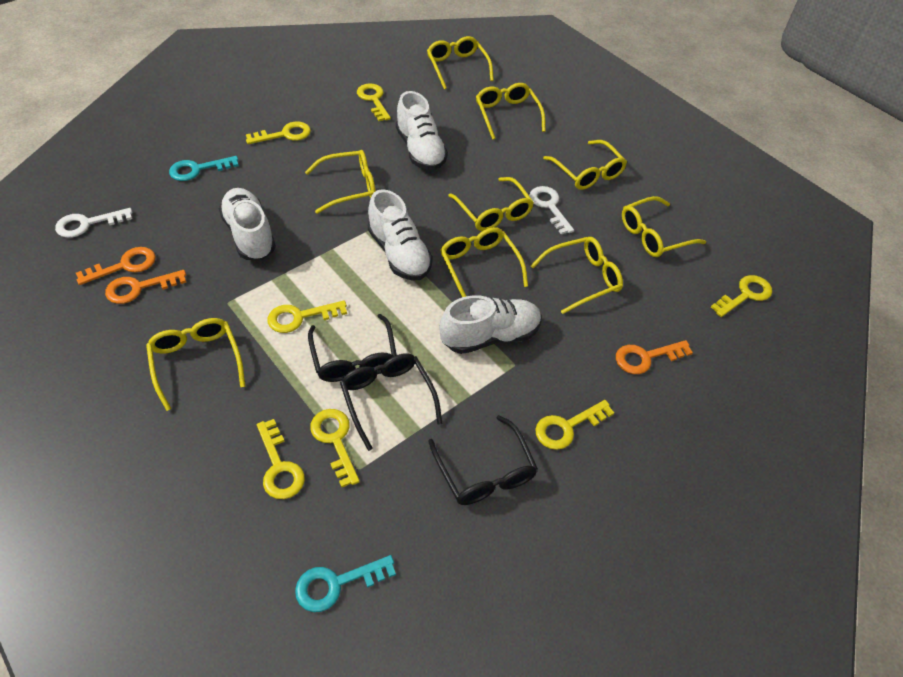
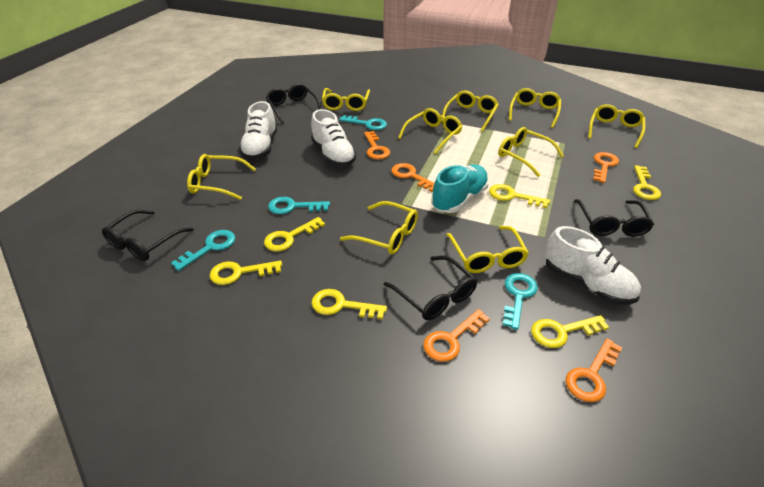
black glasses: [308,314,397,382] [340,353,442,451] [428,415,538,505] = 3 -> [102,210,194,261] [266,84,321,124] [384,256,477,320] [574,199,654,237] = 4
orange key: [76,247,156,285] [105,270,186,304] [616,340,693,374] = 3 -> [364,131,390,159] [391,163,434,192] [423,309,490,362] [566,338,622,402] [593,152,619,183] = 5
turquoise key: [169,156,239,181] [295,555,396,612] = 2 -> [171,230,235,271] [268,197,330,214] [339,115,387,130] [502,273,538,330] = 4
turquoise shoe: none = 0 -> [431,164,489,213] = 1
white key: [55,208,132,238] [529,186,574,234] = 2 -> none = 0
white shoe: [219,188,276,260] [368,189,433,280] [396,91,448,170] [439,295,541,354] = 4 -> [239,101,277,160] [311,109,357,167] [545,226,641,305] = 3
yellow key: [246,122,311,144] [257,419,305,499] [267,300,347,333] [310,409,360,487] [357,83,391,121] [535,400,614,450] [711,275,772,317] = 7 -> [210,261,282,285] [264,217,325,251] [311,289,387,319] [489,184,550,208] [531,315,609,348] [633,165,661,200] = 6

